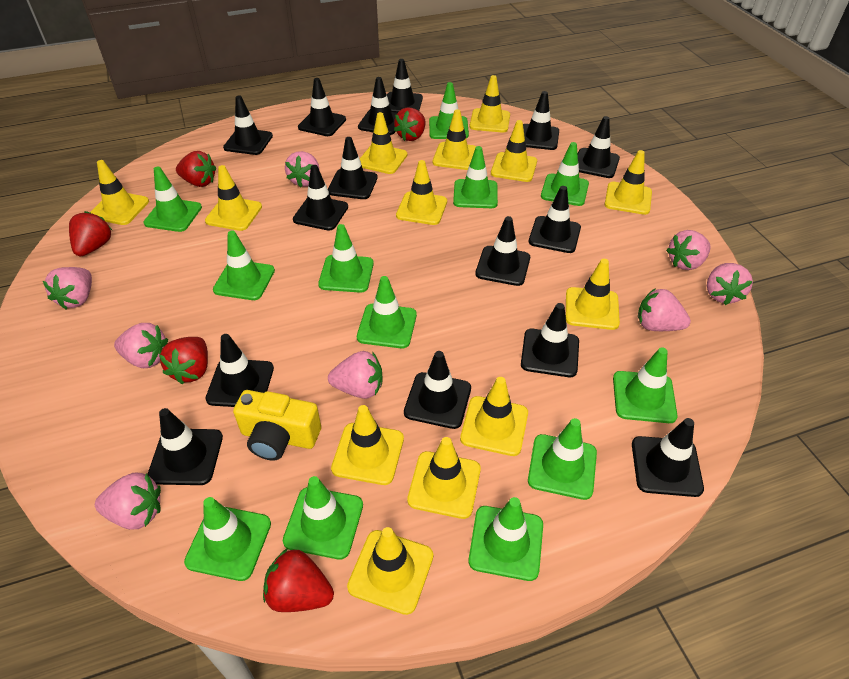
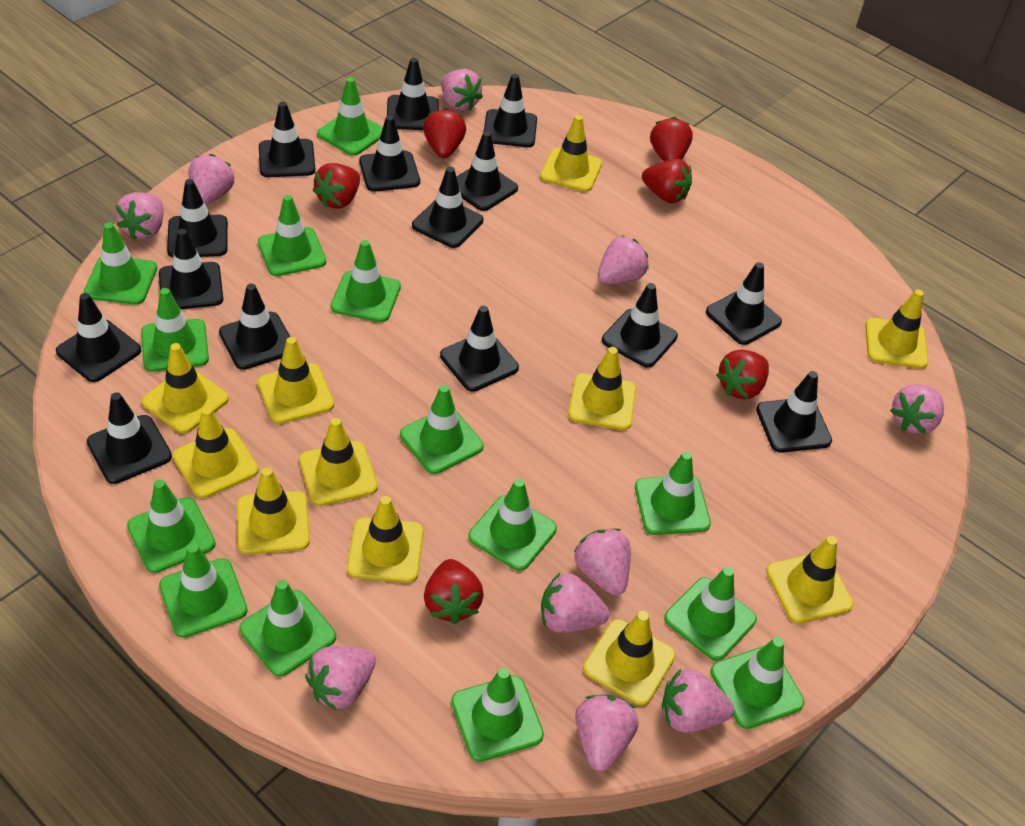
green traffic cone: [144,167,202,232] [184,497,271,581] [213,231,275,300] [283,476,363,559] [318,224,374,293] [357,276,417,348] [429,82,469,139] [453,146,498,208] [469,497,543,581] [528,418,597,500] [541,142,589,206] [613,347,678,423] = 12 -> [84,222,157,305] [127,479,216,573] [141,288,209,372] [159,543,248,638] [239,580,336,677] [258,195,326,276] [317,77,383,156] [331,240,401,322] [400,385,483,474] [451,668,544,762] [468,479,557,571] [635,451,711,535] [664,567,757,661] [710,637,805,729] = 14
pink strawberry: [43,267,92,309] [95,473,161,530] [114,323,168,368] [285,151,320,187] [328,351,383,399] [638,288,691,331] [666,230,711,270] [707,263,753,305] = 8 -> [115,192,164,240] [189,154,235,205] [305,646,376,711] [441,69,483,111] [541,573,609,633] [574,528,631,595] [575,695,639,771] [598,235,649,284] [662,669,734,733] [890,384,944,434] = 10
red strawberry: [69,211,112,256] [159,337,208,385] [176,151,216,187] [263,548,334,612] [394,107,425,141] = 5 -> [312,163,360,208] [423,108,466,158] [424,559,484,624] [642,159,692,203] [650,117,693,161] [716,350,769,399] = 6
yellow camera: [233,390,321,460] = 1 -> none = 0
yellow traffic cone: [90,160,149,225] [205,165,262,231] [331,405,404,485] [347,527,433,615] [360,112,407,174] [396,160,447,225] [407,437,481,519] [433,109,476,170] [460,377,528,456] [470,75,510,132] [491,120,537,182] [566,259,620,330] [605,150,652,215] = 13 -> [142,343,229,433] [173,407,259,498] [237,467,310,555] [258,337,334,424] [299,418,378,506] [347,496,424,583] [540,115,602,192] [568,347,636,430] [583,611,676,706] [766,536,854,624] [866,289,928,369] = 11

